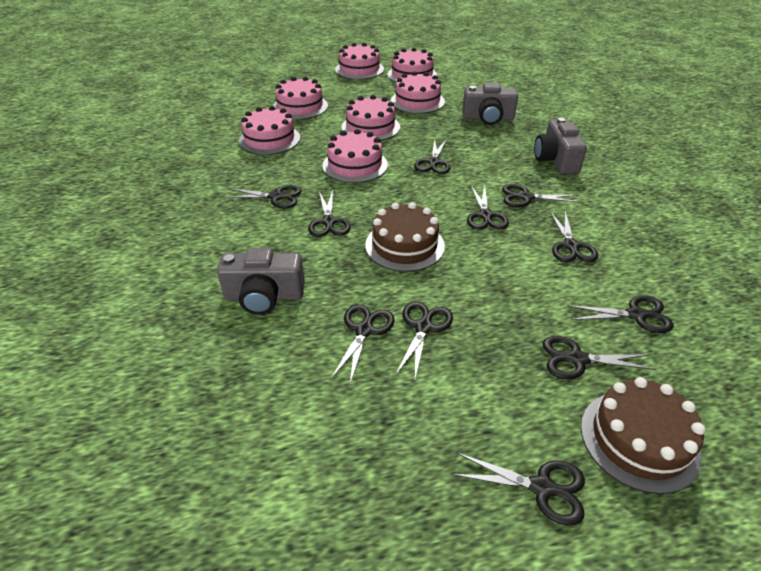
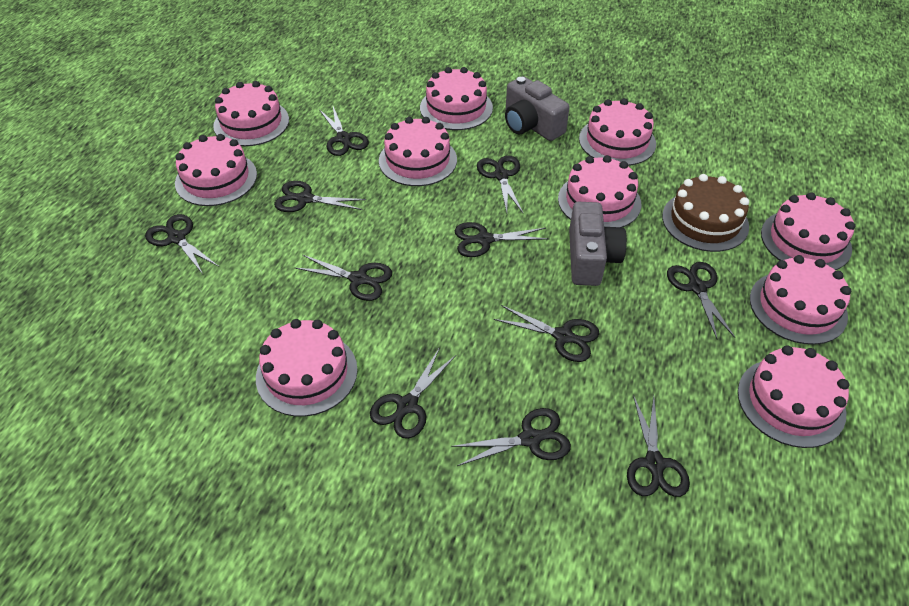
brown cake: [365,202,445,272] [581,377,706,494] = 2 -> [662,174,749,252] = 1
grey camera: [217,248,305,315] [462,82,518,125] [534,118,587,174] = 3 -> [505,76,570,141] [569,202,627,286] = 2
pink cake: [239,106,300,155] [273,76,328,120] [322,129,388,183] [335,43,384,80] [341,95,400,141] [388,48,437,83] [391,71,445,114] = 7 -> [175,134,257,206] [213,81,289,146] [256,319,358,417] [379,117,457,186] [420,67,493,130] [558,155,641,227] [579,98,656,166] [738,345,849,448] [750,255,851,345] [761,192,855,270] = 10

